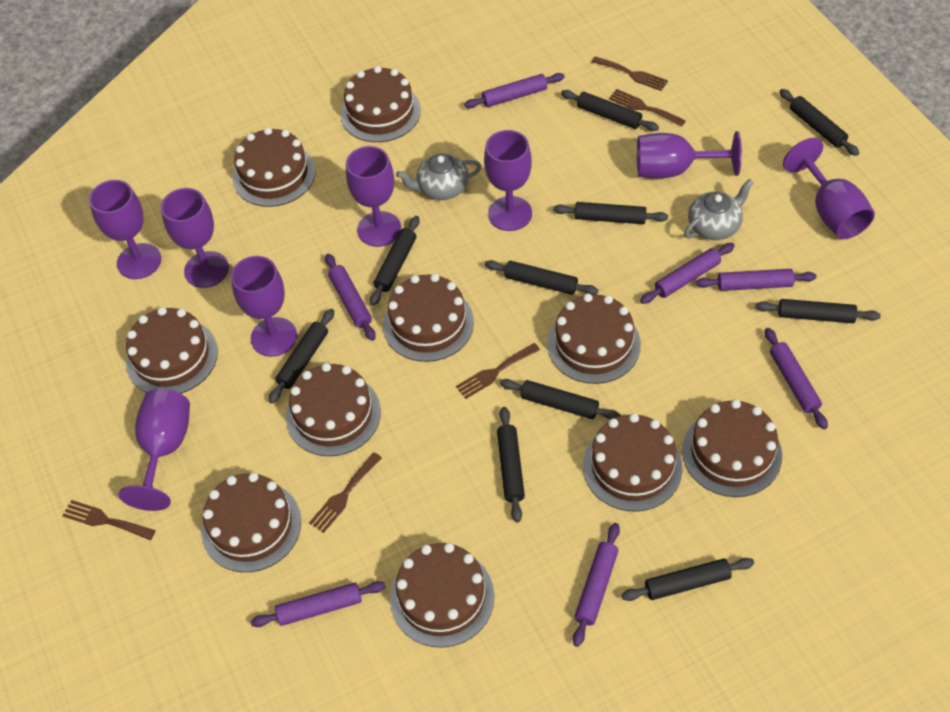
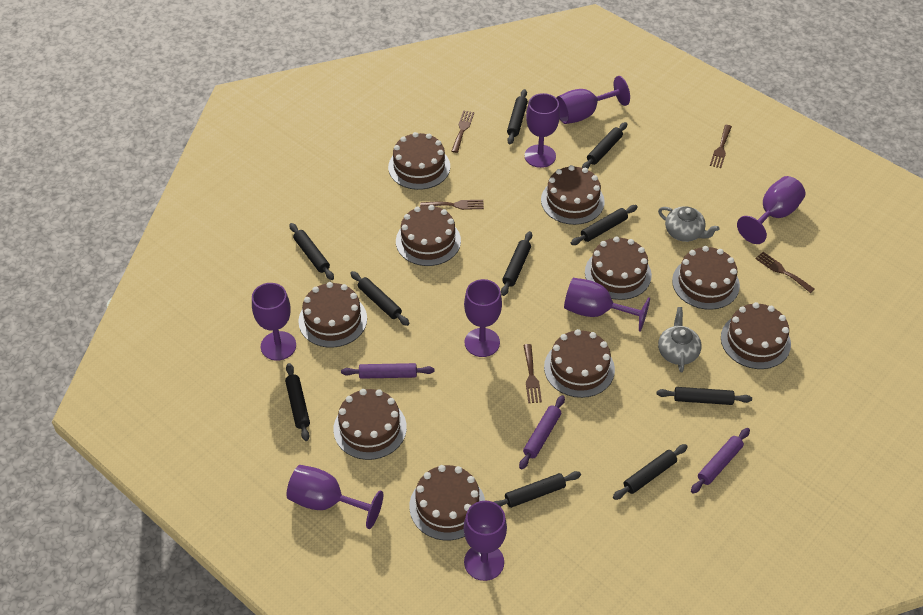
purple rolling pin: [250,581,385,627] [325,254,376,341] [464,73,565,108] [573,523,620,647] [640,243,735,304] [696,269,816,291] [765,328,828,429] = 7 -> [341,363,434,379] [519,395,565,470] [691,428,750,494] = 3

